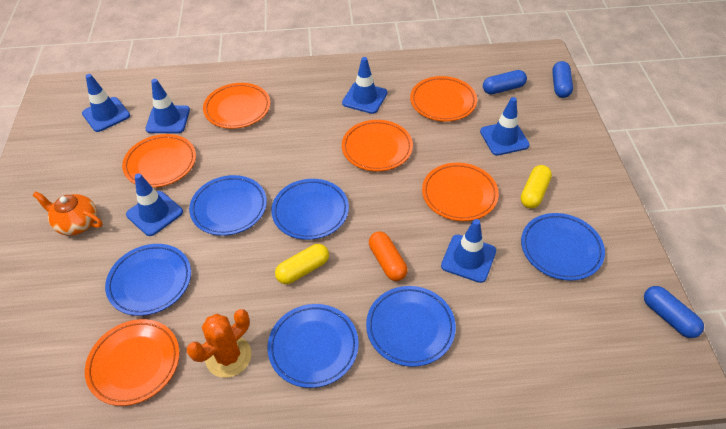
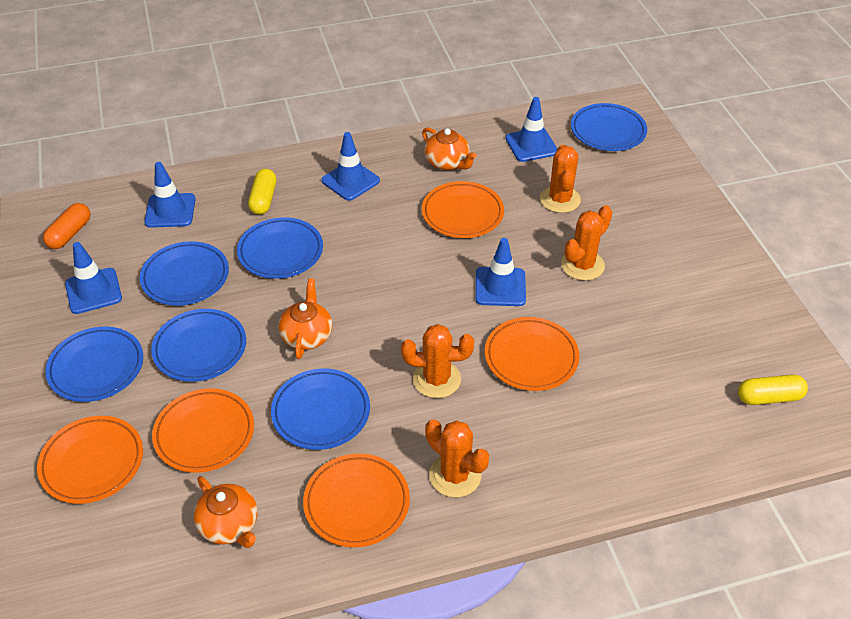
blue capsule: [483,70,527,95] [552,61,573,98] [644,286,704,338] = 3 -> none = 0
blue traffic cone: [82,74,130,132] [126,173,183,236] [145,79,190,133] [342,57,387,114] [441,219,496,283] [480,97,530,156] = 6 -> [65,242,122,314] [144,162,195,228] [321,132,380,201] [475,238,526,306] [505,97,557,162] = 5
orange cactus: [187,309,251,378] = 1 -> [401,324,474,398] [425,419,489,498] [540,145,581,213] [561,205,612,281] = 4
orange plate: [85,319,180,406] [122,134,196,188] [203,83,270,129] [342,120,413,171] [410,76,477,121] [422,163,499,221] = 6 -> [37,416,143,504] [152,388,254,473] [303,453,410,547] [422,181,504,238] [485,317,579,391] = 5
orange teapot: [33,192,103,236] = 1 -> [194,476,257,548] [278,278,332,359] [422,127,477,170] = 3

